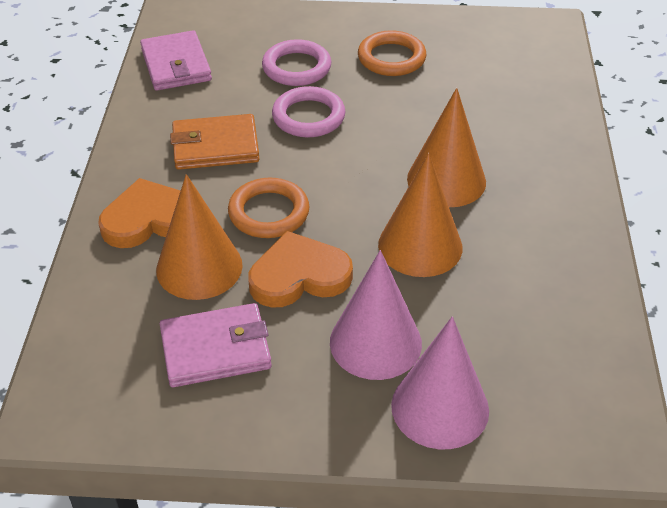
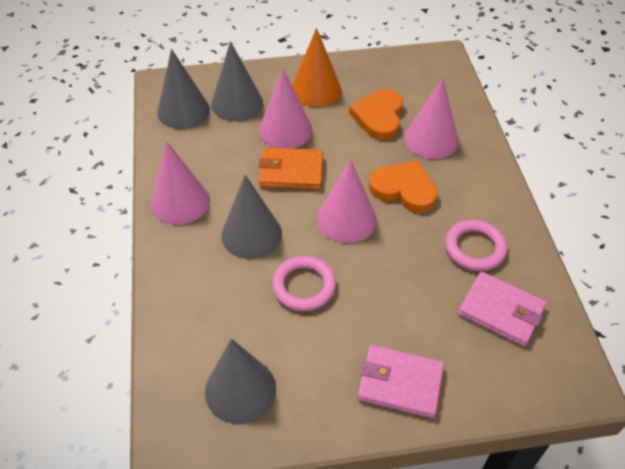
grey cone: none = 0 -> [157,49,210,129] [205,338,276,424] [211,41,263,121] [221,175,282,259] = 4
orange cone: [156,174,243,300] [378,153,462,277] [407,88,486,207] = 3 -> [292,28,341,107] = 1
orange ring: [228,178,310,238] [358,30,426,76] = 2 -> none = 0
pink cone: [330,250,422,380] [391,316,489,449] = 2 -> [151,141,210,225] [259,69,312,149] [317,159,377,243] [404,78,459,159] = 4

